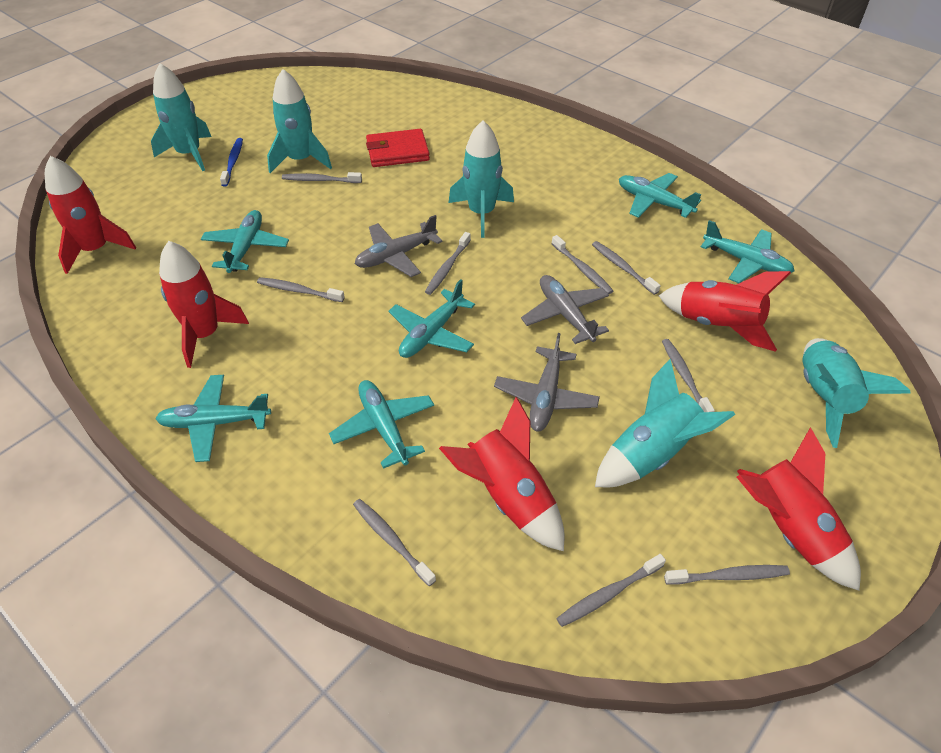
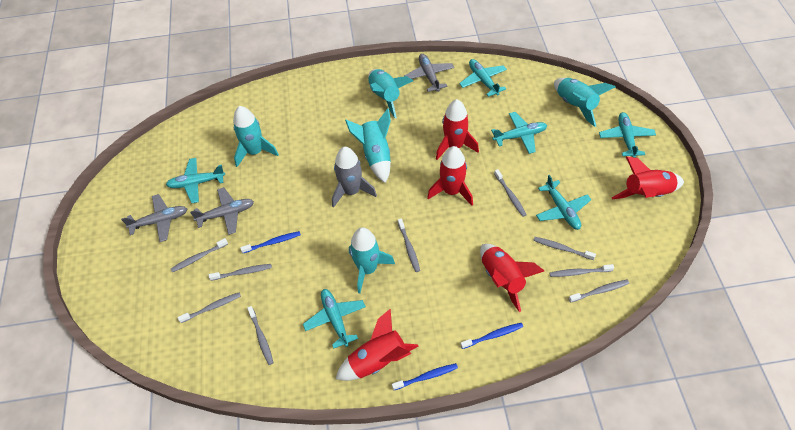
blue toothbrush: [220,138,243,187] = 1 -> [240,231,301,253] [392,363,458,390] [460,323,523,349] = 3
grey rocket: none = 0 -> [332,147,377,208] = 1
red wallet: [366,129,430,167] = 1 -> none = 0

